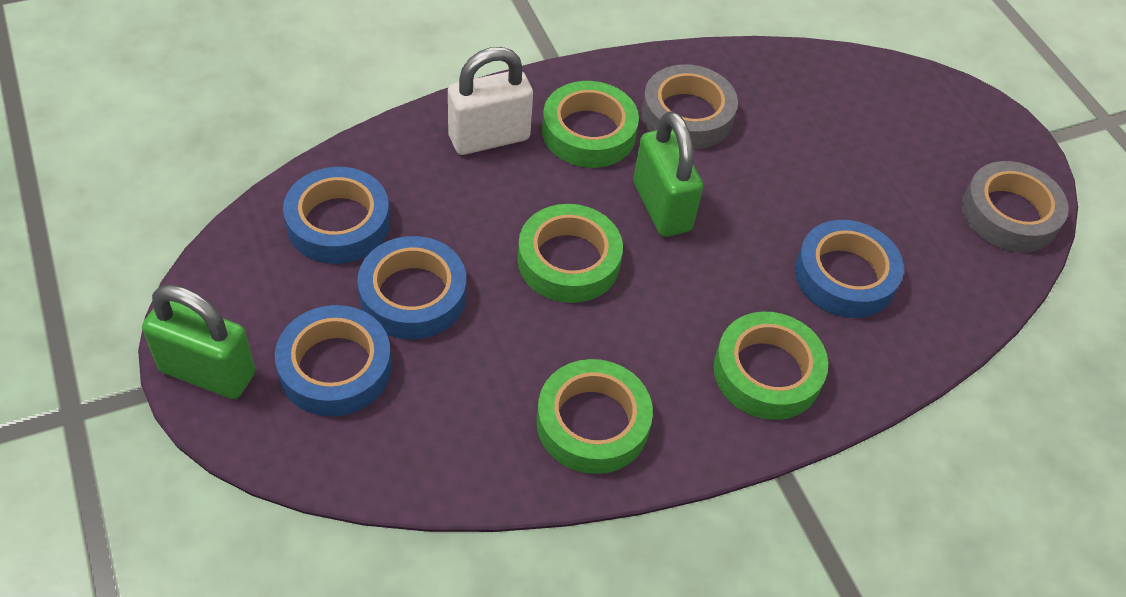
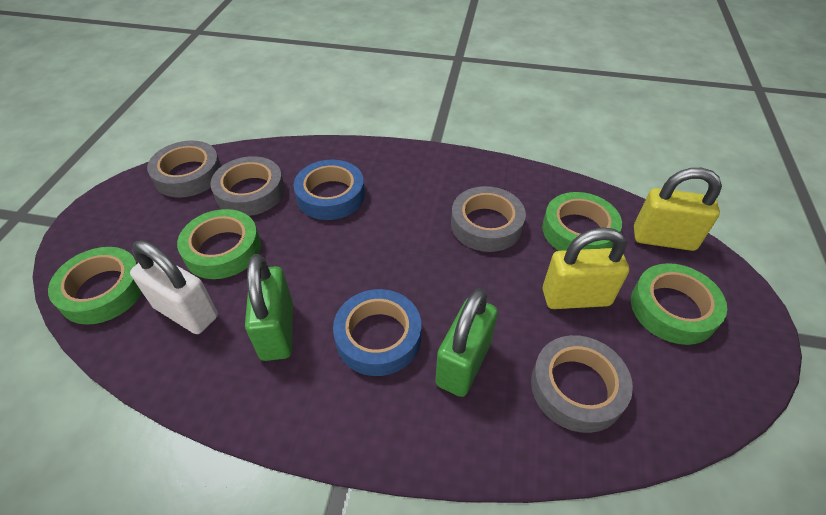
blue tape: [275,305,392,416] [283,167,390,264] [357,236,466,340] [795,220,904,318] = 4 -> [293,160,365,220] [333,289,421,376] = 2
grey tape: [642,64,738,149] [962,161,1069,252] = 2 -> [147,141,221,198] [210,156,285,216] [451,186,526,252] [531,335,633,433] = 4
yellow padlock: none = 0 -> [543,227,629,309] [634,168,722,251] = 2

